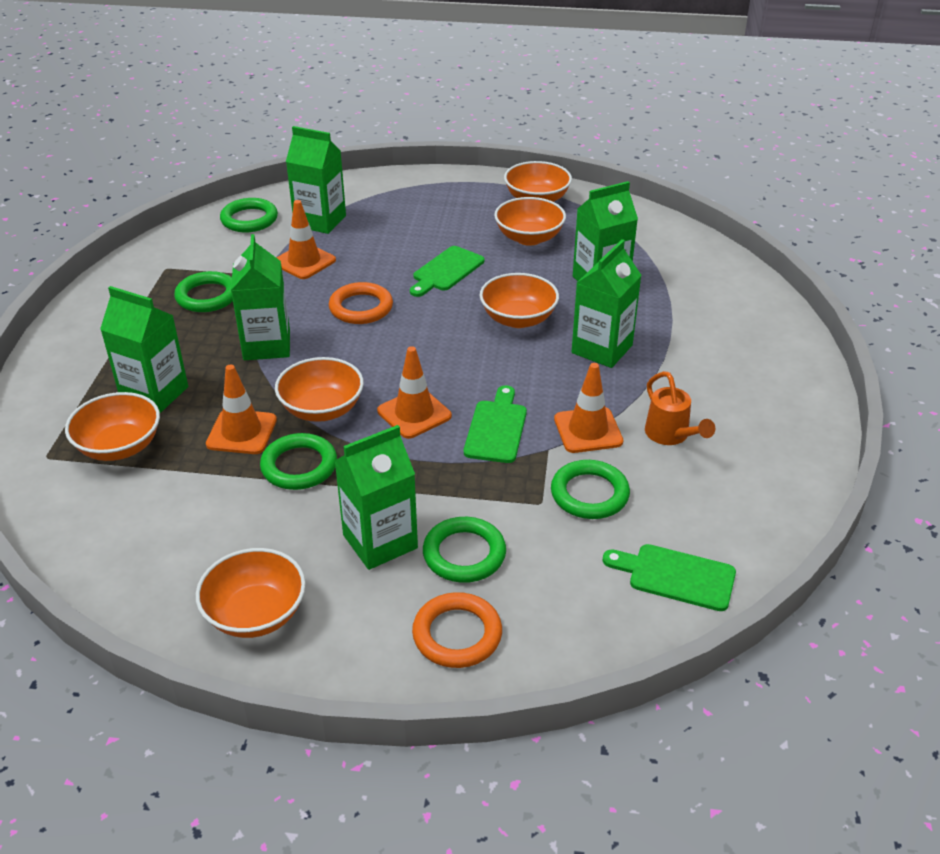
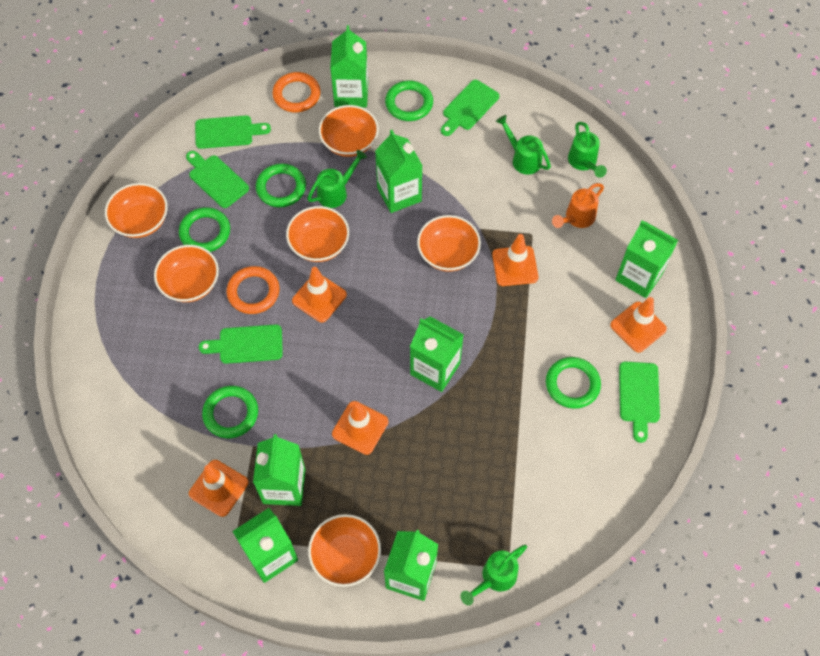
green carton: [100,286,188,413] [231,234,290,360] [286,126,346,234] [335,425,418,570] [572,239,642,368] [573,181,638,281] = 6 -> [232,508,298,583] [253,434,306,506] [330,25,368,108] [375,130,422,213] [384,530,438,601] [410,316,464,392] [615,220,678,298] = 7
green cutting board: [410,246,484,297] [464,385,527,463] [603,544,736,611] = 3 -> [186,151,249,208] [195,115,271,149] [199,325,283,364] [441,80,499,136] [619,362,660,443] = 5
green watering can: none = 0 -> [307,150,367,208] [460,545,527,605] [496,115,551,175] [568,122,607,178] = 4
orange traffic cone: [206,364,277,454] [276,200,336,279] [377,346,452,439] [554,363,623,453] = 4 -> [189,460,248,517] [292,267,347,323] [332,401,389,455] [492,234,539,286] [610,297,667,353] = 5

